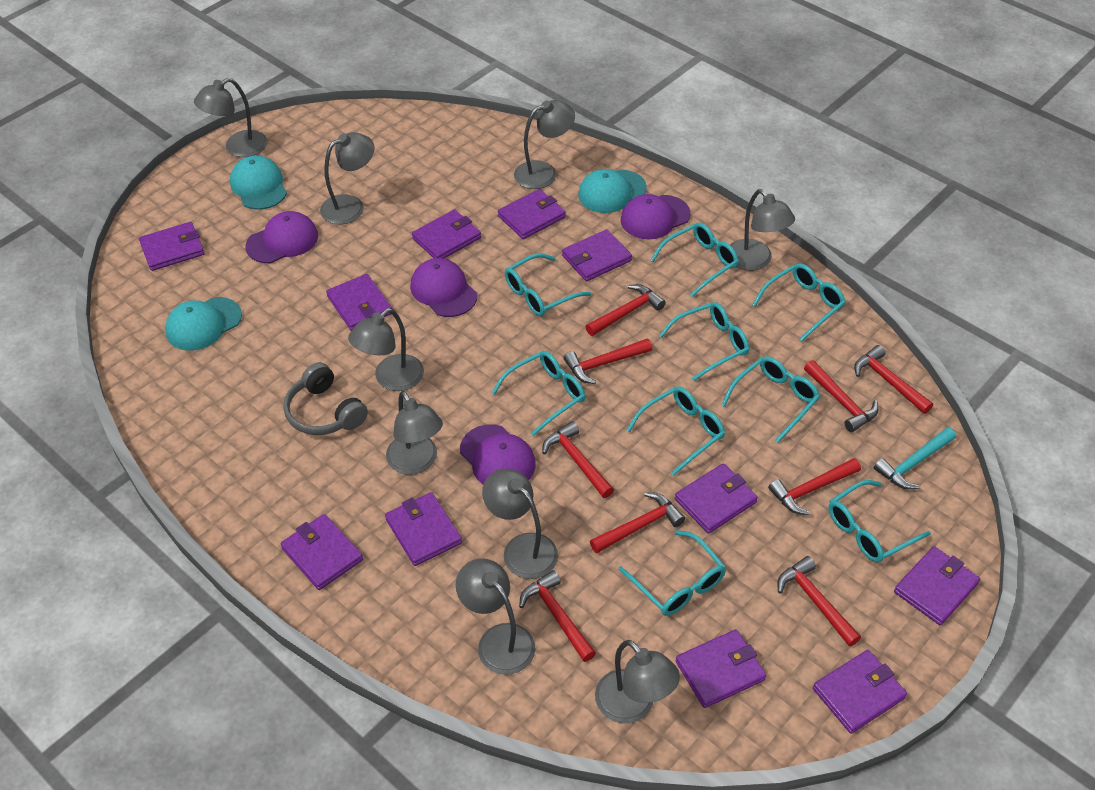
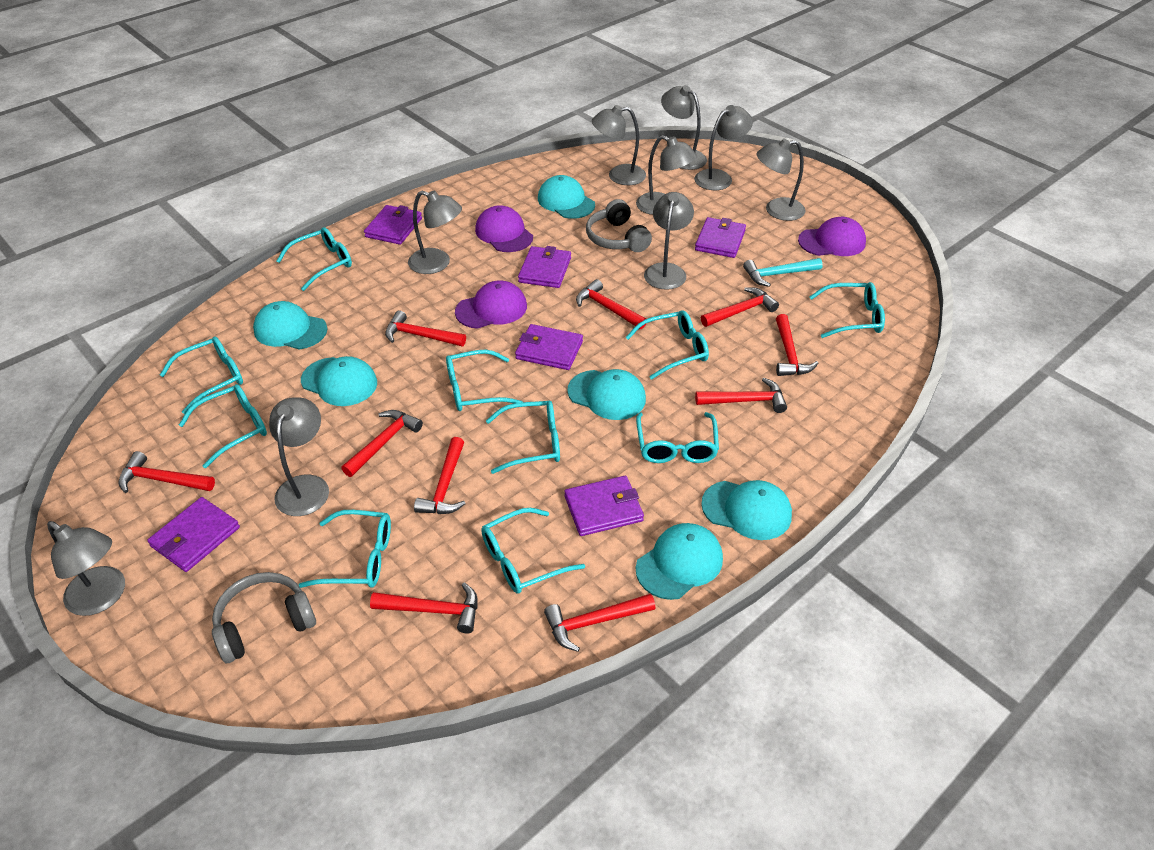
grey headphones: [283,362,368,435] = 1 -> [212,572,316,663] [586,199,652,252] = 2
purple cap: [245,211,318,263] [410,258,477,317] [460,424,536,485] [620,194,691,240] = 4 -> [455,280,527,329] [475,205,533,252] [798,217,866,256] = 3
purple wallet: [139,222,205,271] [281,514,363,590] [326,274,392,331] [385,492,462,566] [412,209,481,259] [498,189,566,239] [562,229,632,281] [675,463,758,534] [676,629,766,708] [813,650,907,734] [894,546,980,625] = 11 -> [147,497,240,572] [364,205,422,245] [515,324,583,370] [518,246,571,288] [564,476,644,536] [695,217,746,258] = 6
red hammer: [519,570,596,662] [542,421,614,498] [564,338,652,384] [586,284,666,336] [590,492,685,553] [768,458,861,515] [777,556,861,647] [804,360,878,432] [854,345,933,414] = 9 -> [118,451,215,493] [341,410,423,477] [370,583,478,634] [385,310,466,346] [414,437,466,514] [544,594,655,652] [576,279,646,329] [695,378,787,413] [701,287,779,327] [776,314,819,376] = 10
turquoise cap: [165,297,242,351] [230,156,287,210] [578,169,647,213] = 3 -> [253,301,328,349] [301,356,377,406] [538,175,595,219] [567,369,646,420] [636,523,723,600] [701,480,792,540] = 6
turquoise glasses: [492,351,585,436] [505,253,592,316] [618,530,726,616] [626,386,725,475] [650,223,739,297] [659,302,749,381] [721,356,820,443] [753,263,846,342] [829,480,931,563] = 9 -> [160,337,243,414] [179,384,267,468] [277,227,352,291] [299,510,391,588] [446,350,523,411] [481,508,585,594] [486,401,560,474] [625,310,709,380] [636,412,719,463] [810,282,885,338] = 10

